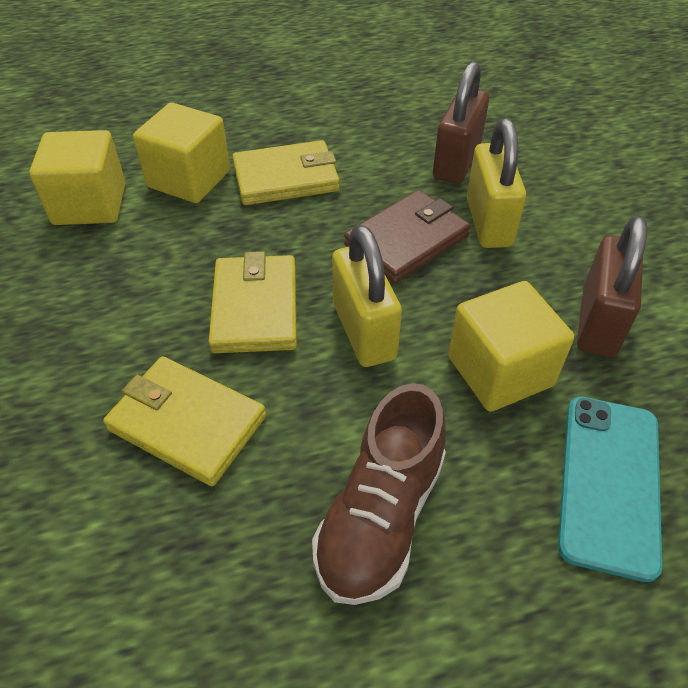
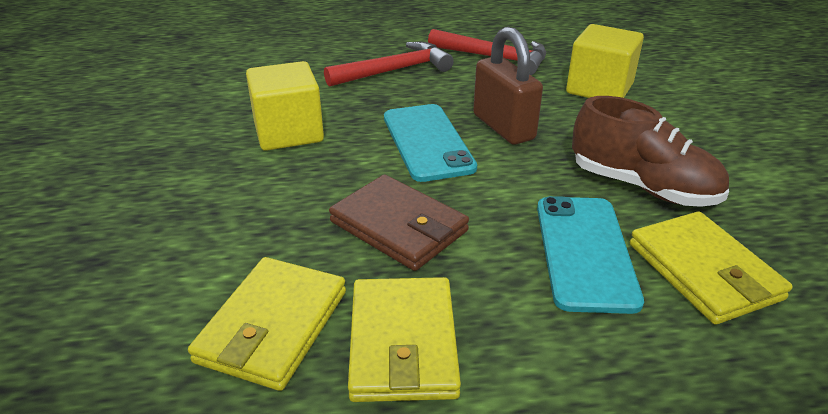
brown padlock: [433,61,489,184] [577,216,647,357] = 2 -> [473,27,543,145] = 1
red hammer: none = 0 -> [324,42,454,87] [428,29,546,75] = 2
turquoise phone: [558,396,662,582] = 1 -> [384,104,477,182] [537,196,644,314] = 2
yellow cube: [29,130,126,225] [133,103,230,203] [448,281,574,412] = 3 -> [246,61,324,151] [566,24,644,98] = 2
yellow padlock: [332,225,402,367] [467,118,526,248] = 2 -> none = 0

